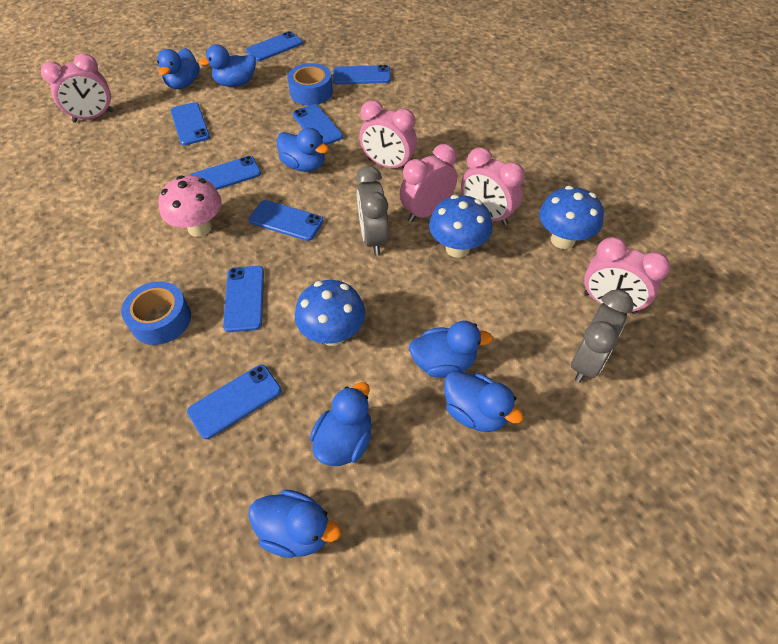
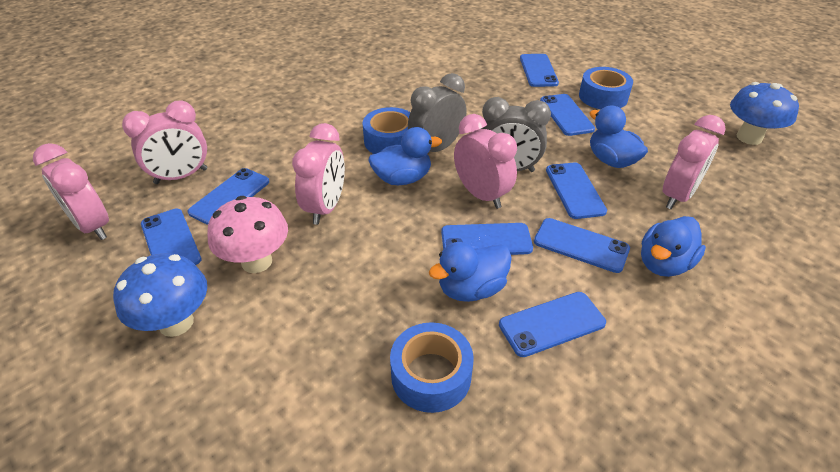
blue duck: [157,48,200,89] [199,44,256,87] [248,490,341,558] [276,128,329,172] [310,382,372,466] [409,321,493,378] [444,371,524,432] = 7 -> [368,127,442,185] [429,242,512,302] [590,105,648,168] [641,216,706,277] = 4
blue mushroom: [295,280,365,346] [429,195,492,258] [539,186,604,249] = 3 -> [113,253,207,337] [730,82,799,145] = 2
blue tape: [121,281,191,345] [287,63,333,105] = 2 -> [363,107,410,154] [390,322,474,413] [579,67,633,109] = 3

